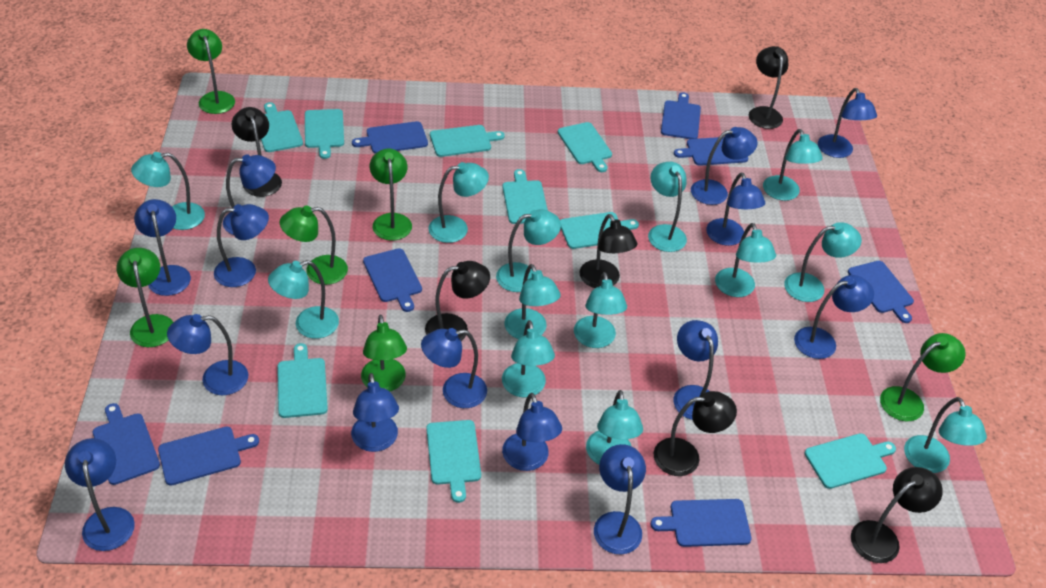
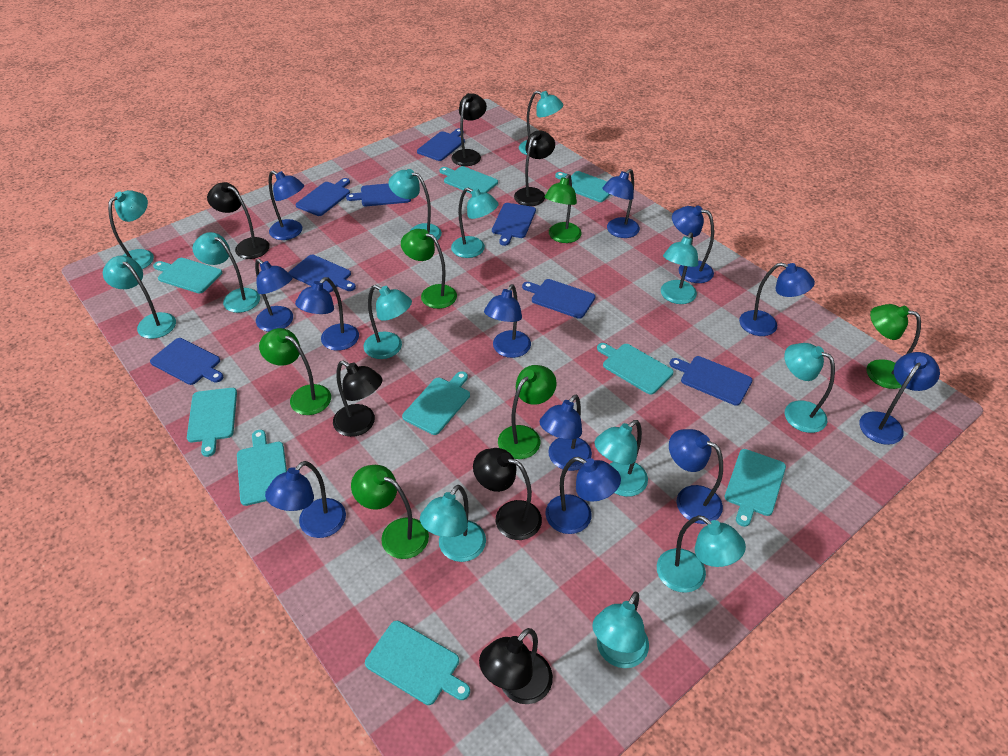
blue lamp: [65,438,135,551] [134,199,191,296] [167,314,248,395] [214,204,269,287] [223,154,276,235] [351,373,399,452] [421,328,487,408] [502,393,562,471] [594,444,646,554] [674,320,718,420] [691,127,757,205] [706,172,765,246] [794,275,874,359] [818,88,877,158] = 14 -> [255,259,293,332] [265,461,346,538] [269,171,304,240] [295,277,359,351] [484,284,531,358] [540,395,592,471] [545,457,621,534] [602,169,640,238] [669,429,723,524] [672,206,714,283] [739,263,815,336] [859,352,940,445] = 12

